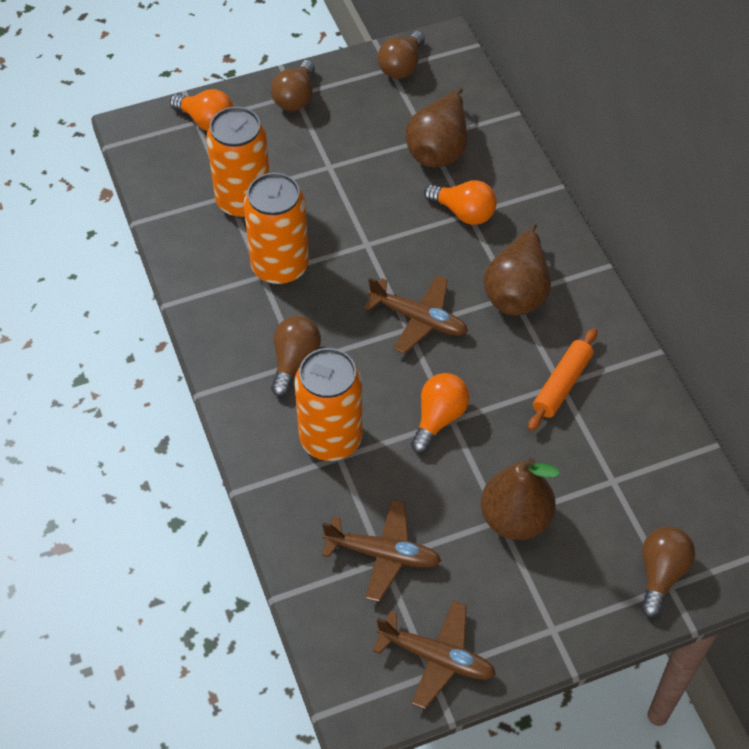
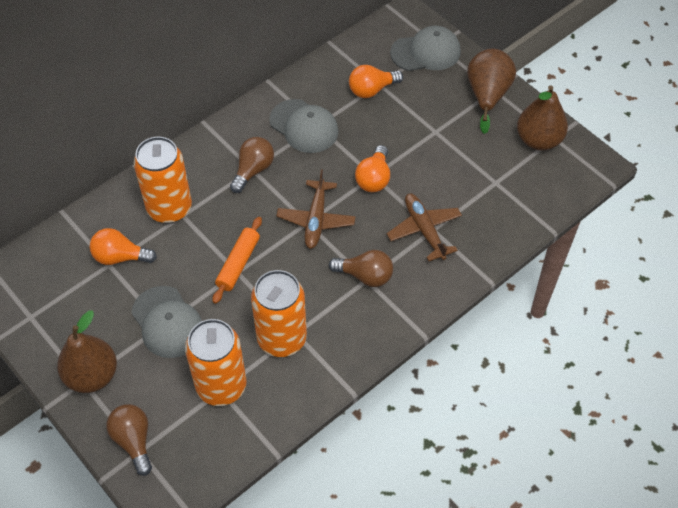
brown light bulb: [271,60,315,111] [271,316,321,397] [378,31,425,79] [641,527,695,617] = 4 -> [106,404,152,476] [230,137,274,193] [329,250,393,287] = 3
brown plane: [322,499,441,602] [364,275,468,354] [373,601,496,709] = 3 -> [276,169,356,249] [387,193,462,261] = 2
grey cap: none = 0 -> [131,286,202,358] [269,99,339,153] [390,26,461,71] = 3

